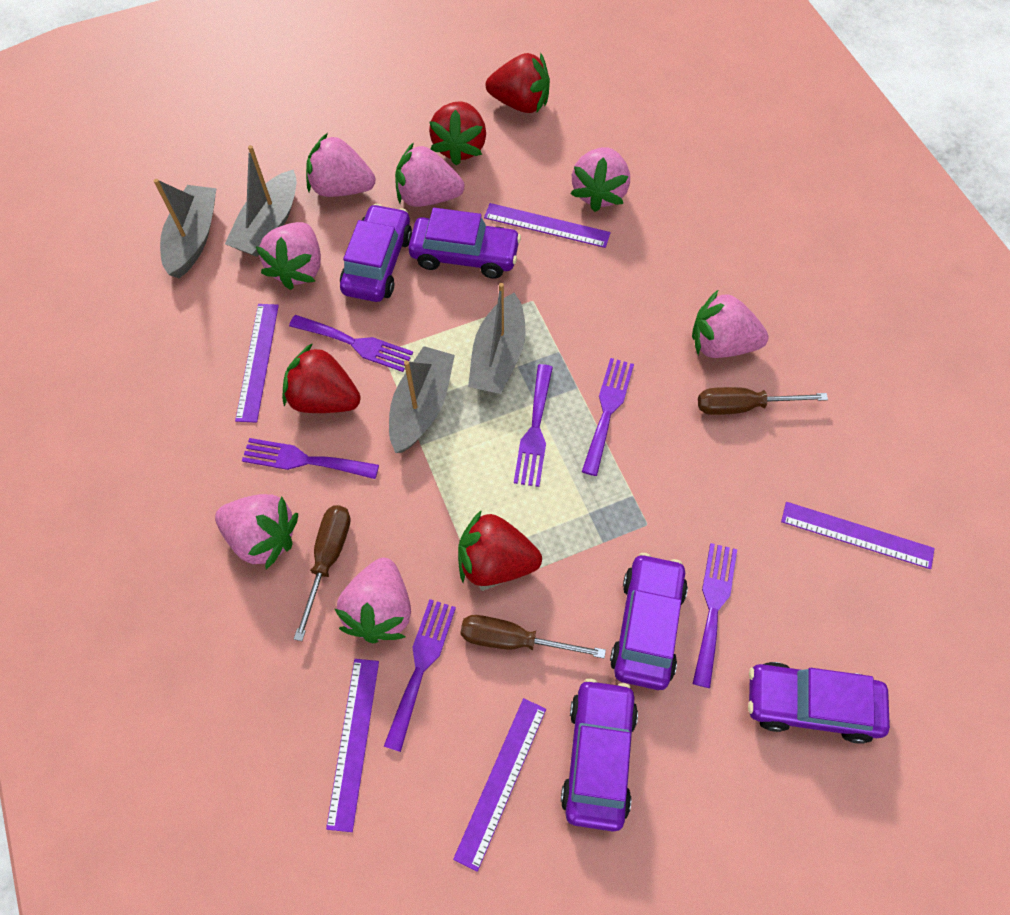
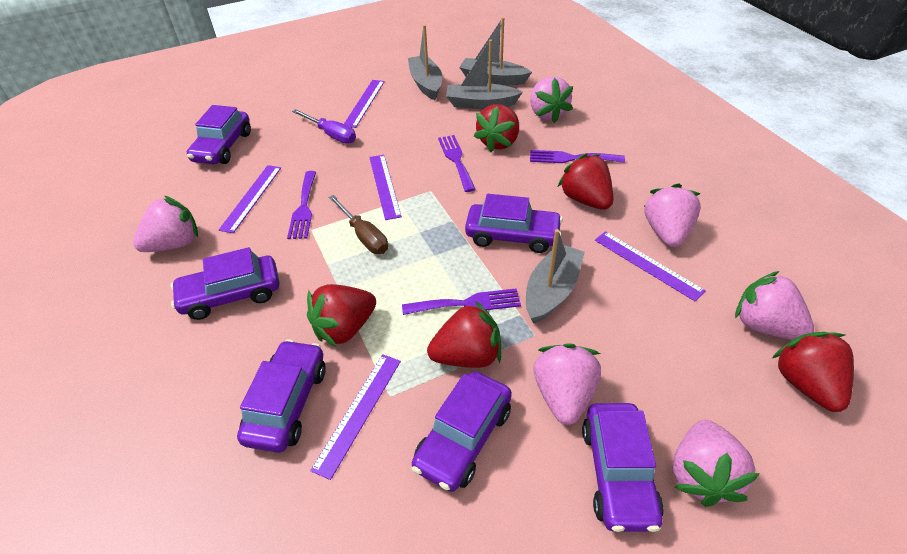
brown screwdriver: [294,505,351,641] [460,615,606,658] [698,387,828,415] = 3 -> [328,195,388,254] = 1
pink strawberry: [215,494,298,569] [256,222,321,290] [306,133,376,197] [334,558,411,643] [395,142,465,207] [571,147,630,212] [692,289,769,358] = 7 -> [133,196,198,252] [530,77,573,123] [533,344,601,425] [644,184,701,247] [673,420,760,507] [735,271,814,340] = 6
purple car: [340,204,412,302] [408,208,521,279] [561,678,638,832] [610,553,688,690] [748,662,890,744] = 5 -> [170,247,279,320] [187,105,251,164] [237,340,326,453] [411,371,512,492] [465,194,563,253] [582,403,664,532] = 6
purple fork: [242,438,379,479] [289,315,413,372] [384,599,456,752] [514,364,553,487] [582,358,634,476] [693,543,737,688] = 6 -> [287,171,316,239] [402,288,521,315] [438,135,476,192] [530,150,625,163] = 4
purple screwdriver: none = 0 -> [292,109,356,143] = 1
red strawberry: [282,343,361,413] [429,101,486,166] [458,510,542,586] [486,52,550,113] = 4 -> [307,284,376,348] [427,301,501,368] [474,104,519,152] [558,153,613,210] [772,332,854,412] = 5

